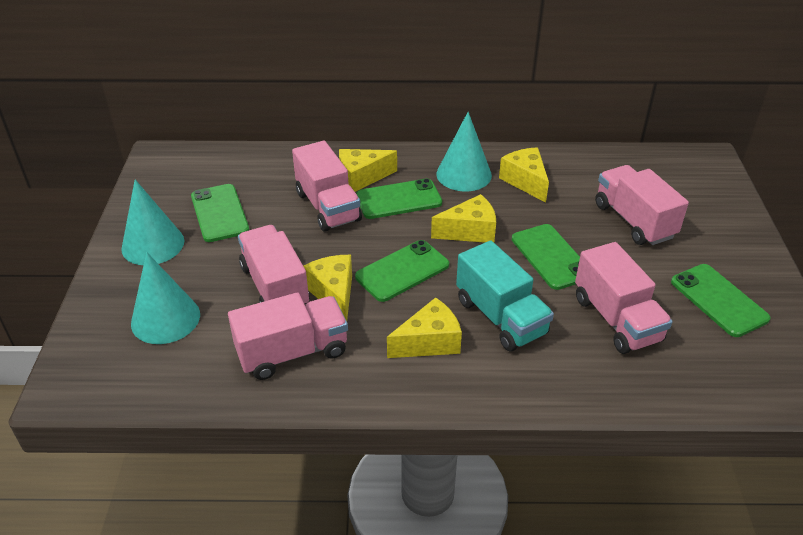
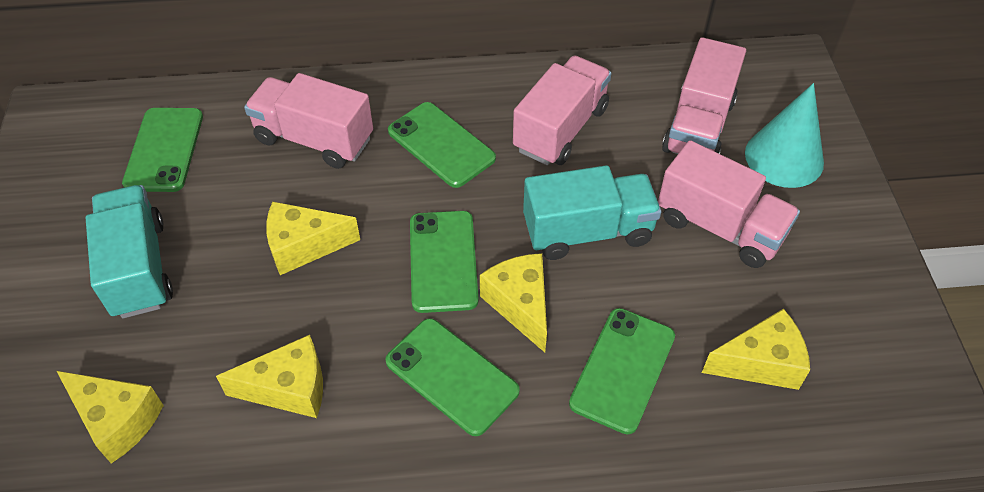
pink truck: [228,292,348,380] [238,225,309,304] [292,141,362,232] [575,242,673,354] [595,165,689,245] = 5 -> [244,73,373,169] [513,56,611,165] [658,140,800,268] [662,37,746,154] = 4
turquoise cone: [121,180,184,265] [131,252,200,344] [436,112,492,191] = 3 -> [745,83,824,188] = 1
turquoise truck: [456,240,554,351] = 1 -> [85,185,173,318] [523,165,661,260] = 2

